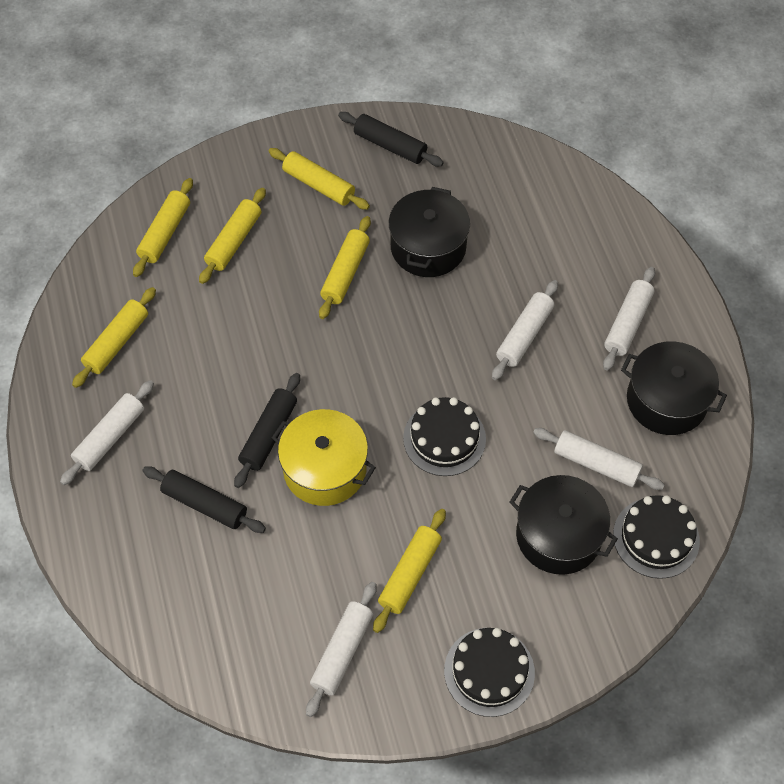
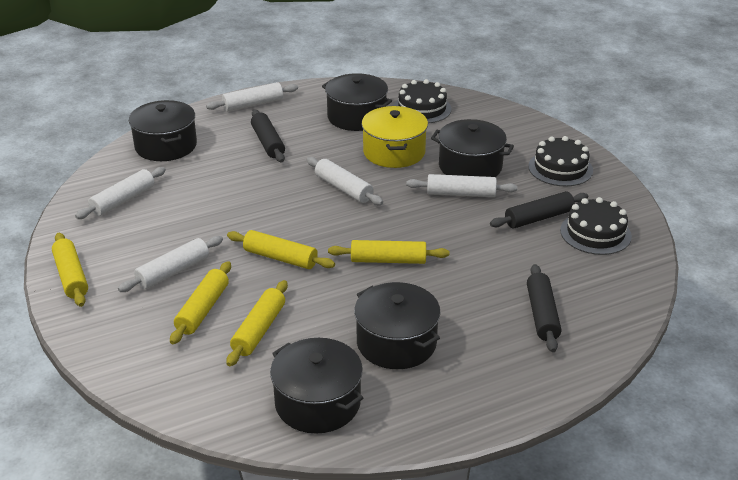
black pot: [389,187,470,277] [509,475,618,575] [621,341,727,435] = 3 -> [129,100,197,161] [270,338,363,434] [322,73,392,131] [354,282,441,369] [431,119,514,177] = 5
yellow rolling pin: [72,287,156,388] [133,178,193,277] [199,188,266,284] [269,148,370,210] [319,216,371,319] [373,509,446,633] = 6 -> [52,233,88,307] [170,261,231,344] [226,280,288,366] [227,230,335,269] [328,240,449,264] = 5

